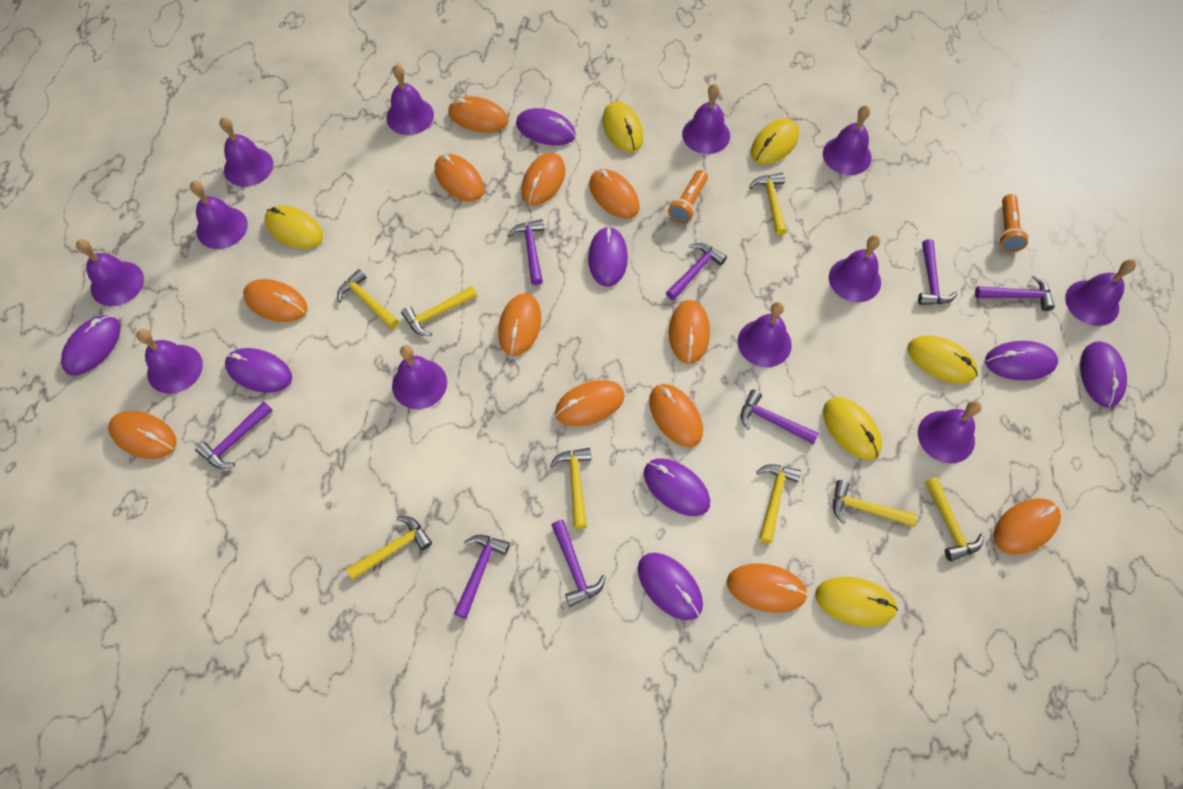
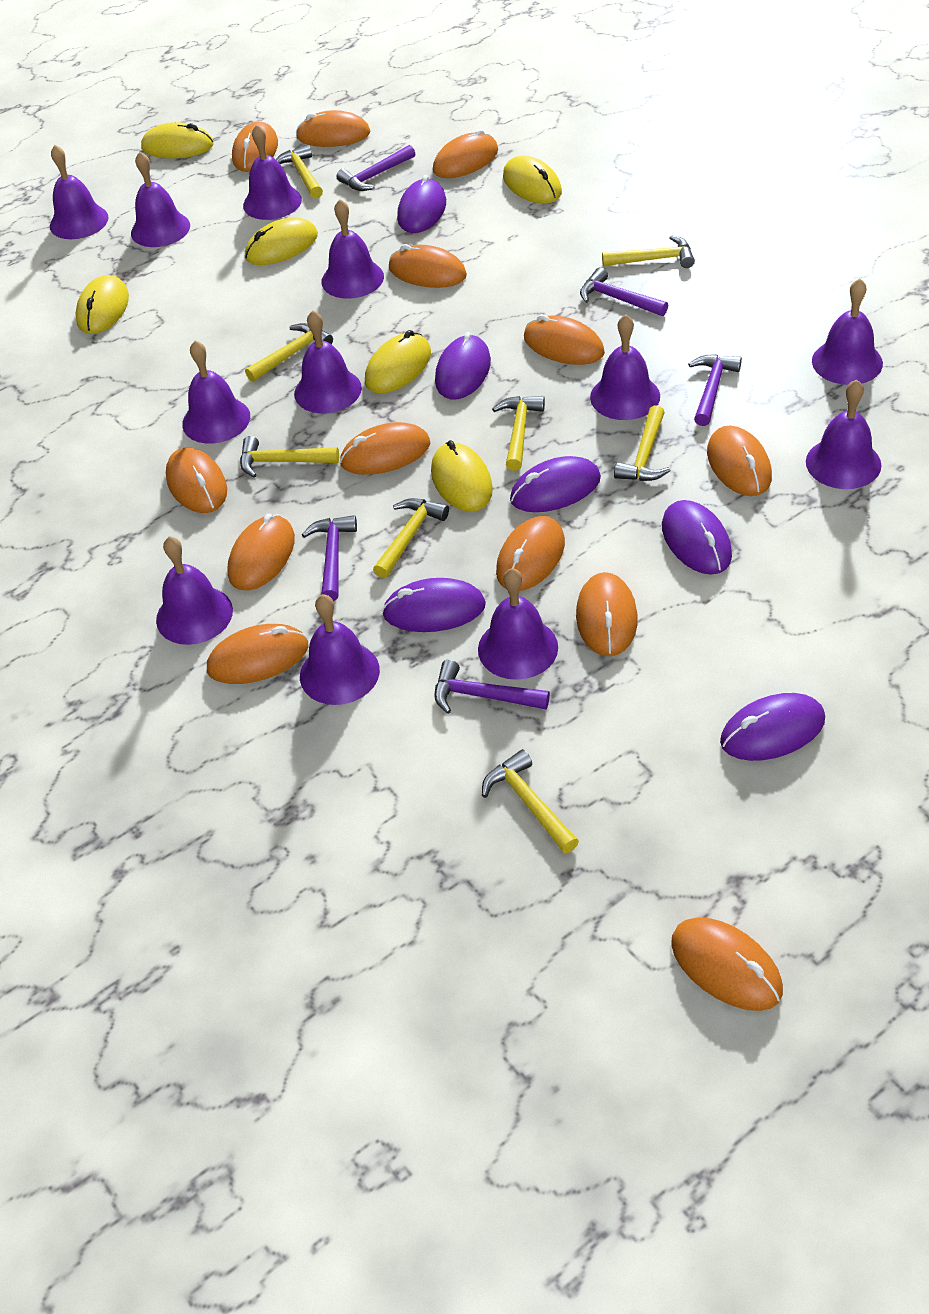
orange flashlight: [668,170,708,224] [998,194,1029,252] = 2 -> none = 0
orange mouse: [108,411,176,459] [243,279,307,322] [435,154,484,202] [448,96,508,133] [498,293,541,356] [521,153,565,206] [555,380,625,426] [589,169,639,219] [649,384,703,447] [669,300,710,364] [727,563,808,613] [994,498,1061,555] = 12 -> [166,447,227,513] [207,624,309,684] [227,514,295,591] [232,121,278,172] [296,110,370,147] [340,422,430,475] [389,244,467,288] [433,129,498,178] [496,516,565,591] [524,314,605,365] [576,572,638,656] [671,918,783,1011] [707,426,772,496] = 13
purple hammer: [195,401,273,469] [454,535,510,619] [507,219,544,285] [552,520,606,607] [666,243,727,300] [741,390,819,444] [918,239,958,305] [975,275,1055,311] = 8 -> [302,515,357,601] [337,145,415,191] [434,660,550,714] [580,267,668,316] [688,354,742,426] = 5
purple mouse: [61,315,121,376] [225,348,292,393] [516,108,576,146] [588,226,628,287] [638,553,703,620] [644,458,710,516] [985,341,1058,381] [1080,341,1127,408] = 8 -> [382,578,486,632] [397,175,446,233] [435,332,491,399] [510,456,601,512] [662,500,732,575] [720,693,825,761] = 6

